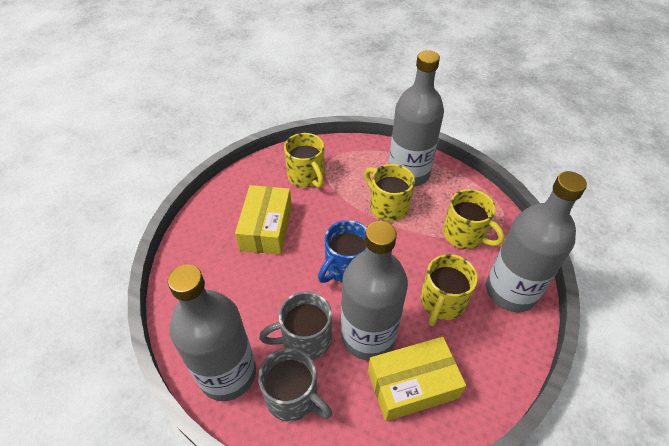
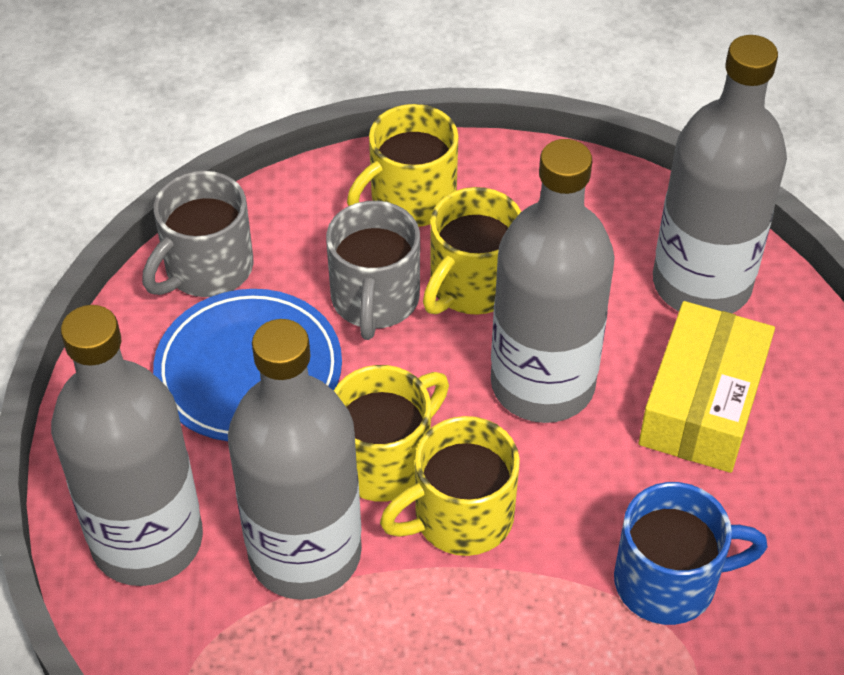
blue plate: none = 0 -> [153,289,342,441] = 1
yellow box: [235,185,292,255] [368,337,466,421] = 2 -> [639,301,775,473] = 1

